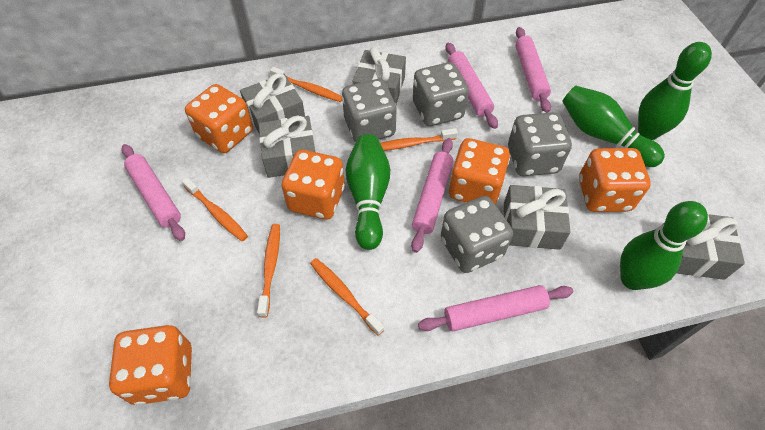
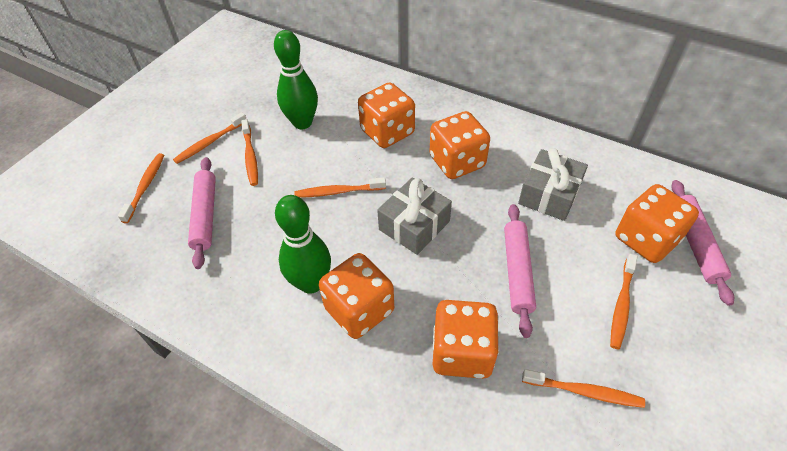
green bowling pin: [346,134,390,250] [562,86,665,167] [620,201,708,290] [638,42,712,140] = 4 -> [274,30,318,129] [275,195,331,294] = 2
grey dice: [342,79,397,143] [413,62,469,126] [441,196,513,273] [508,112,572,176] = 4 -> none = 0
grey gift: [240,73,305,134] [259,116,316,178] [353,46,406,104] [504,185,570,250] [663,213,745,280] = 5 -> [377,178,452,255] [518,148,588,221] = 2
orange toothbrush: [182,177,248,241] [257,224,280,318] [270,67,342,102] [310,258,384,336] [380,128,458,151] = 5 -> [118,153,164,223] [173,112,246,164] [241,119,258,186] [295,178,386,198] [522,369,645,408] [610,254,638,350] = 6
pink rolling pin: [121,144,185,241] [411,138,453,253] [418,285,573,331] [445,43,498,129] [515,27,551,113] = 5 -> [188,157,216,269] [504,204,536,338] [671,180,734,306] = 3

